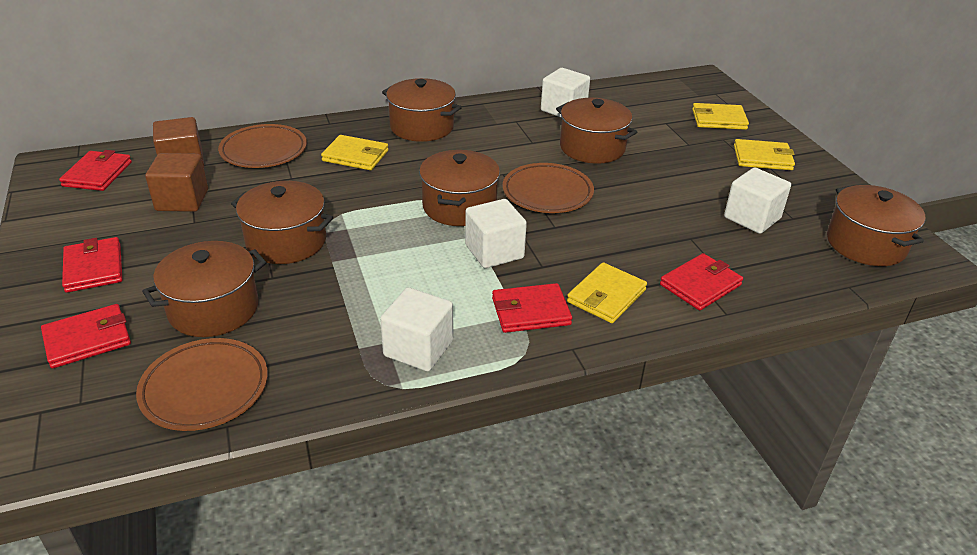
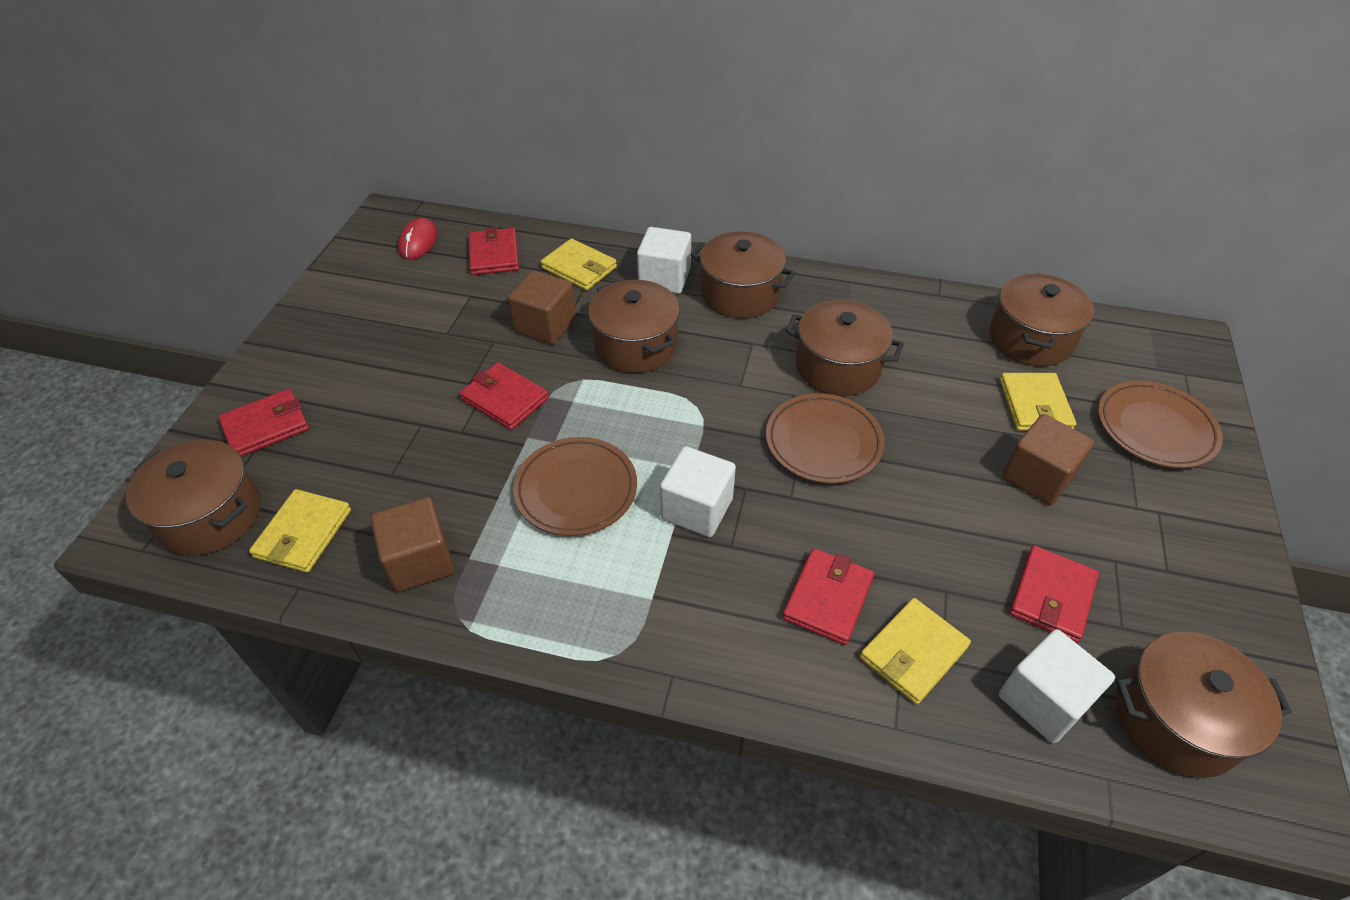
brown cube: [145,153,208,212] [153,117,204,166] = 2 -> [371,497,454,592] [508,270,576,345] [1002,414,1094,505] = 3
red mouse: none = 0 -> [398,218,438,260] = 1
white cube: [380,287,453,372] [465,199,527,268] [541,68,590,118] [724,167,791,234] = 4 -> [637,227,691,294] [660,446,736,537] [999,629,1115,743] = 3

